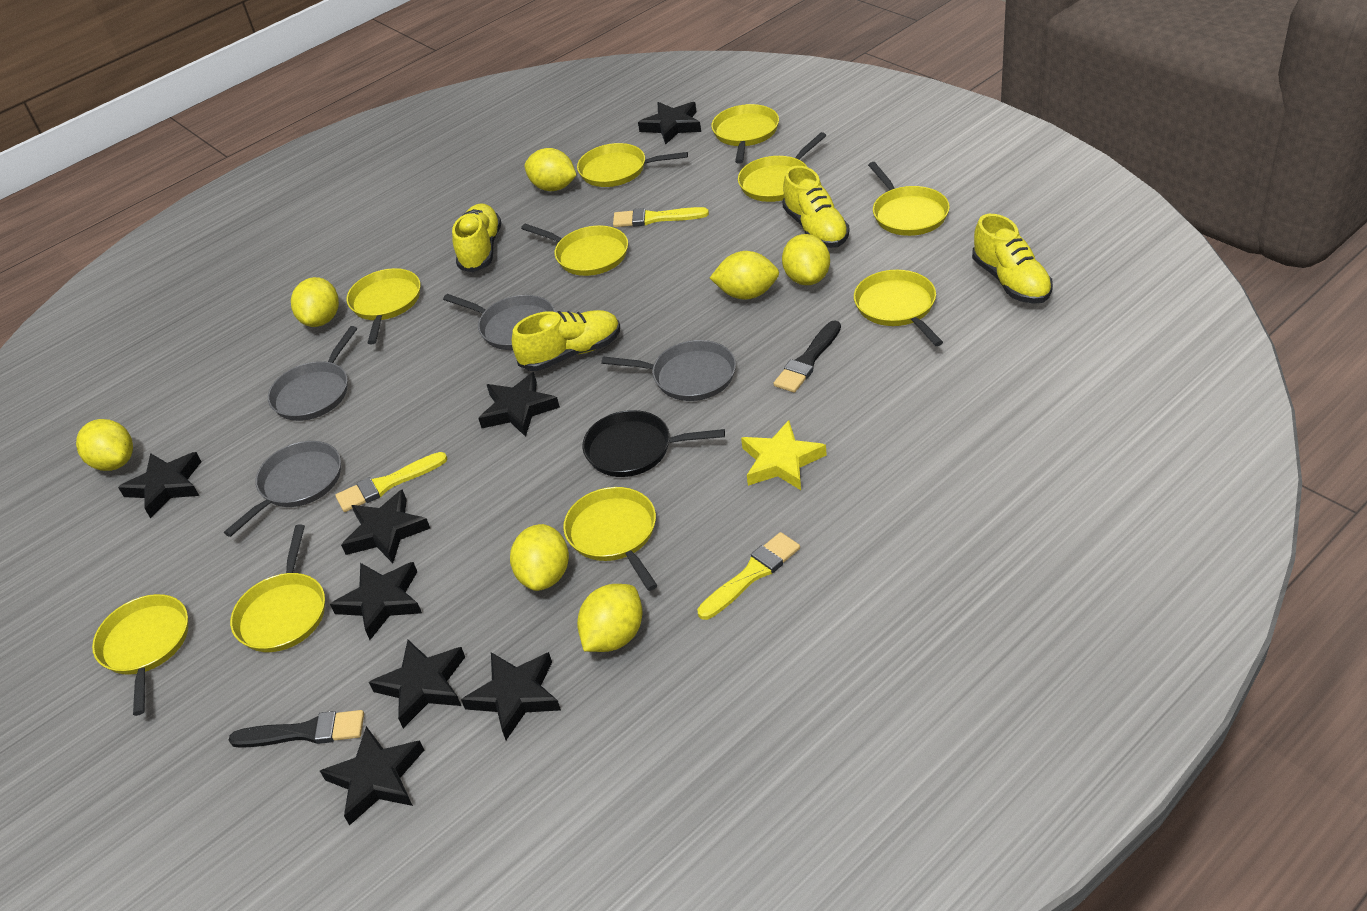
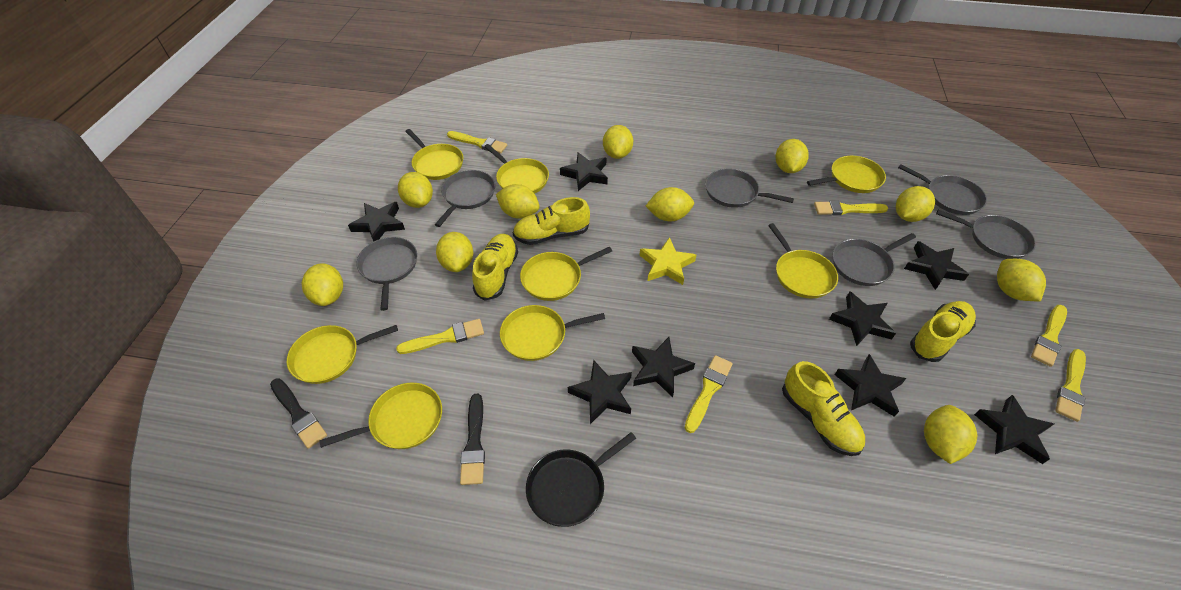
grey pan: [224,441,341,537] [268,326,357,421] [443,294,555,350] [601,340,736,401] = 4 -> [356,237,417,311] [435,170,495,227] [705,169,794,208] [833,233,916,286] [898,164,987,215] [936,210,1036,259] = 6
yellow brush: [335,452,447,512] [613,207,709,227] [697,532,800,620] = 3 -> [396,319,484,354] [447,131,507,154] [685,355,733,433] [814,201,888,215] [1031,305,1067,367] [1055,349,1086,422] = 6
yellow lemon: [76,419,133,471] [291,277,339,327] [510,524,569,591] [525,148,576,191] [577,584,643,652] [710,251,779,299] [782,234,830,285] = 7 -> [302,263,343,306] [398,172,433,208] [436,232,473,272] [496,184,540,219] [603,125,633,159] [646,187,694,222] [775,139,809,173] [896,186,935,222] [924,405,977,464] [997,259,1046,302] = 10
yellow pan: [92,594,188,716] [230,524,325,652] [346,268,421,345] [521,224,628,276] [563,487,658,591] [577,143,688,187] [711,104,779,164] [738,132,827,202] [854,270,943,346] [868,162,950,236] = 10 -> [287,325,398,384] [319,383,442,449] [405,129,463,180] [484,144,549,194] [500,305,605,361] [520,247,612,301] [768,223,838,298] [807,156,886,193] = 8

